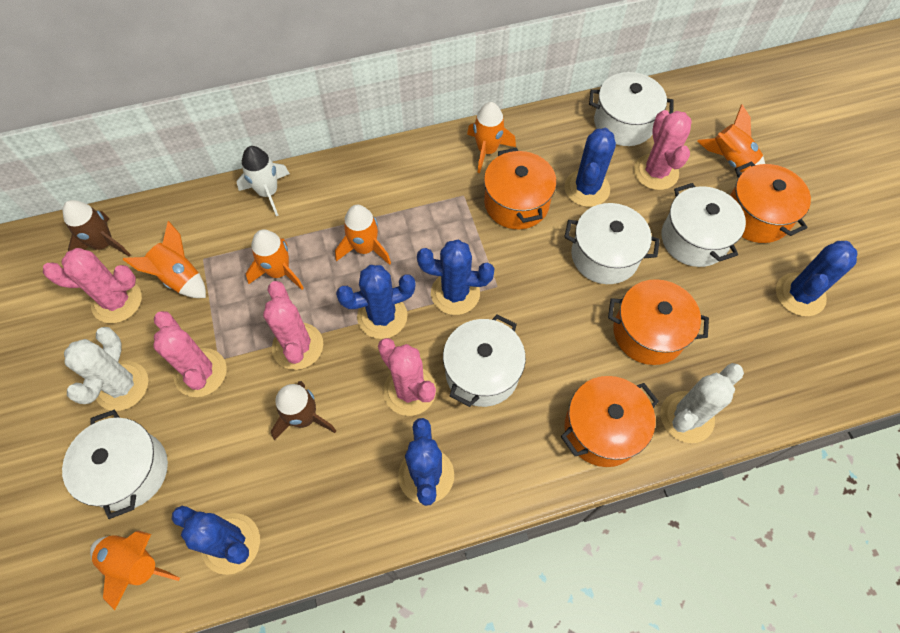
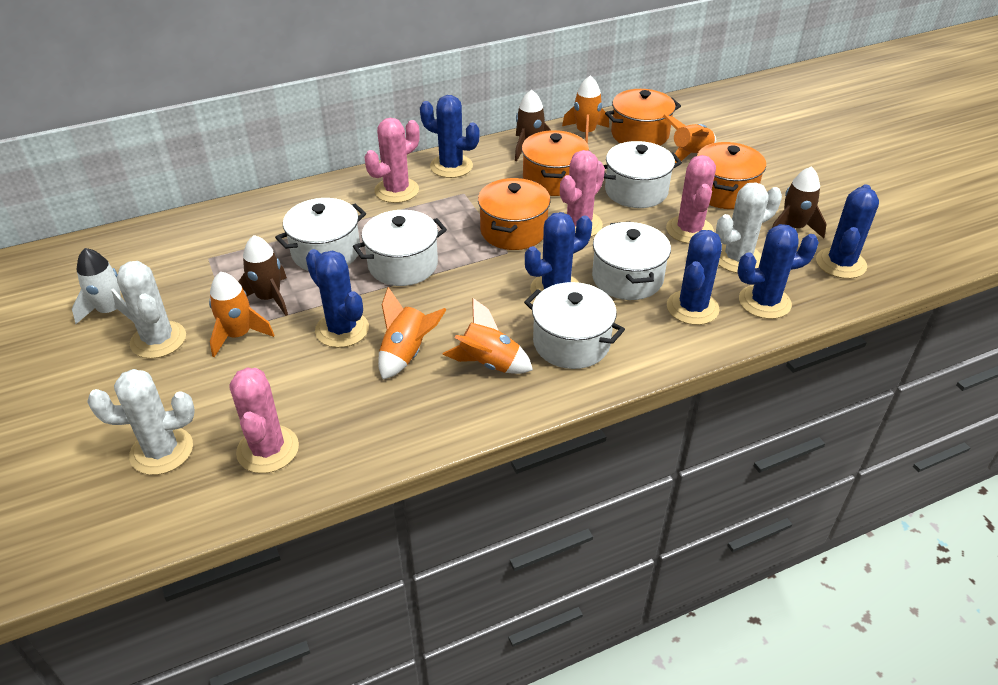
brown rocket: [63,200,131,256] [271,381,336,440] = 2 -> [238,235,288,316] [515,90,551,161] [772,167,827,238] = 3
orange rocket: [90,531,180,610] [122,221,206,298] [246,229,304,290] [335,205,391,265] [467,102,516,173] [697,105,765,173] = 6 -> [209,272,274,358] [378,287,447,379] [442,298,533,374] [562,76,609,144] [663,115,716,163] = 5
pink cactus: [43,248,142,323] [153,311,226,397] [263,281,323,370] [378,338,436,416] [634,110,692,190] = 5 -> [229,367,299,473] [365,118,420,203] [560,150,605,237] [666,155,716,244] = 4
white cactus: [64,327,148,411] [660,363,744,443] = 2 -> [87,369,195,475] [117,261,186,359] [716,182,782,273] = 3

